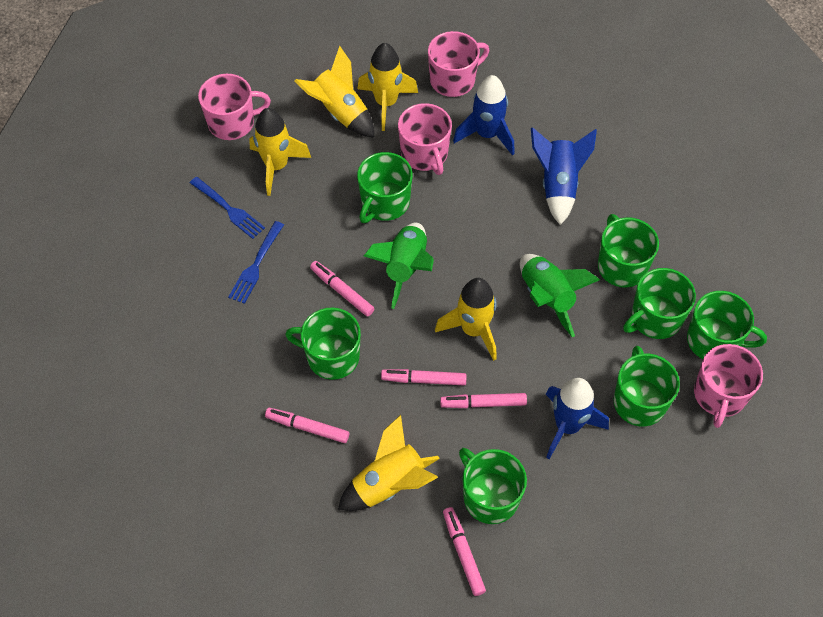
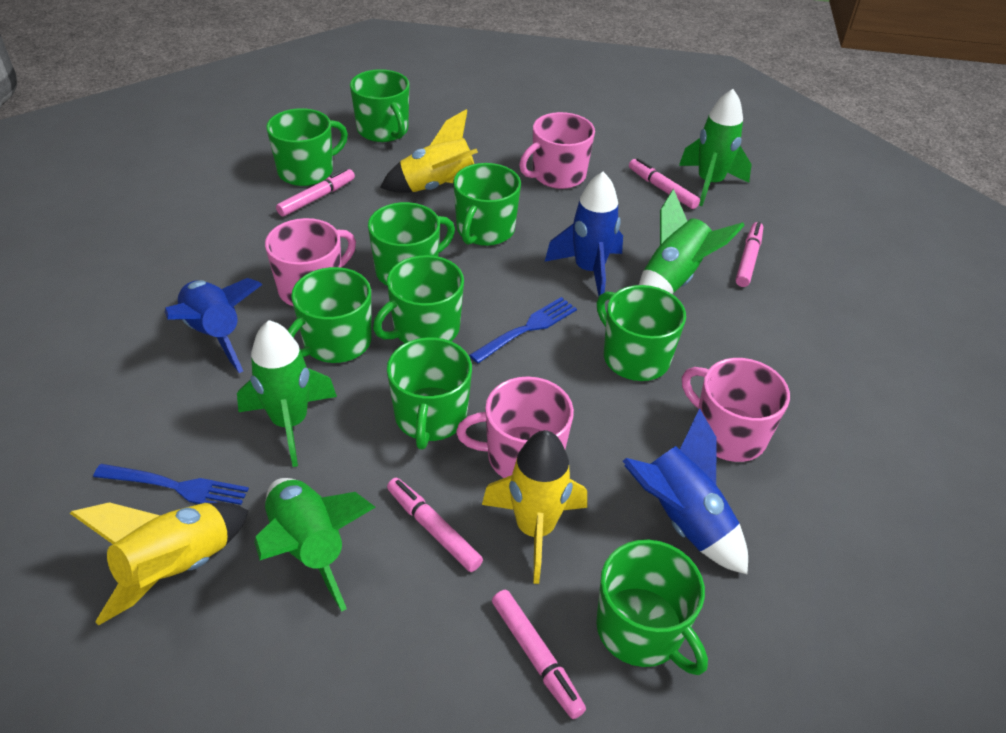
green mug: [285,308,361,380] [357,152,413,223] [459,448,527,524] [598,214,659,288] [614,346,680,426] [623,268,696,339] [687,291,767,359] = 7 -> [266,108,348,186] [287,267,372,363] [350,69,410,142] [368,202,455,285] [373,255,464,343] [387,337,472,449] [453,163,521,246] [596,540,708,675] [597,285,686,381] = 9
green rocket: [364,223,434,309] [520,254,600,337] = 2 -> [237,320,337,467] [254,478,375,612] [639,189,745,294] [679,89,752,206] = 4
yellow rocket: [249,108,311,196] [294,46,374,137] [338,415,440,511] [358,43,418,131] [435,278,497,361] = 5 -> [70,502,249,626] [380,109,478,193] [482,430,587,584] = 3

